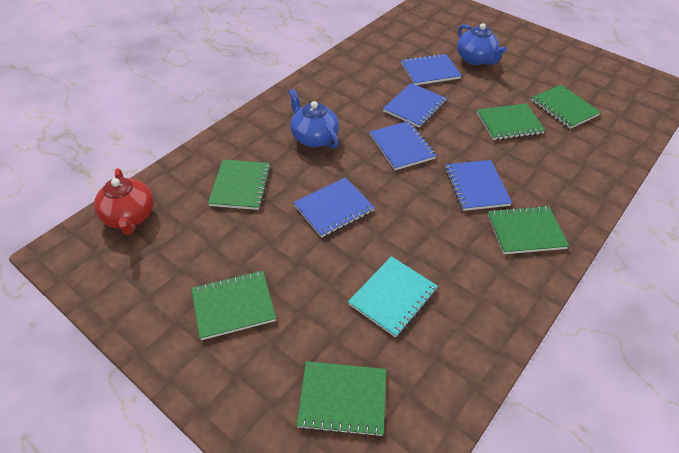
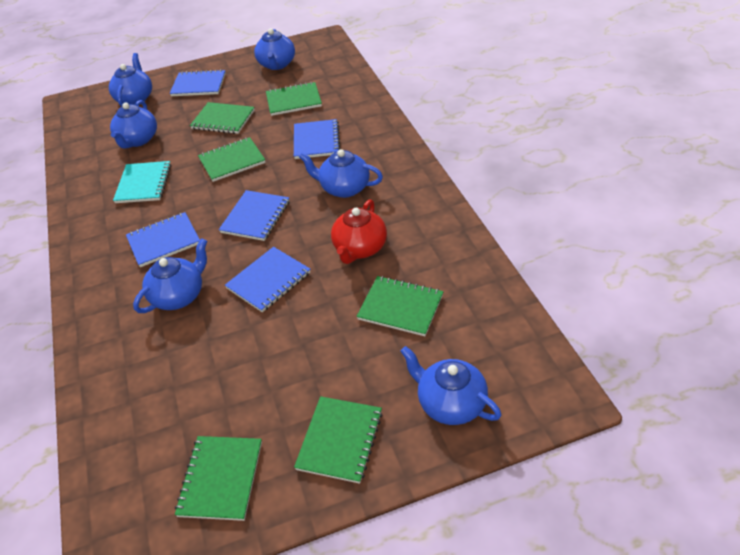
blue teapot: [289,89,339,149] [457,23,507,65] = 2 -> [109,53,152,107] [110,100,157,148] [133,238,207,313] [254,29,295,70] [299,149,383,198] [400,346,501,425] = 6

